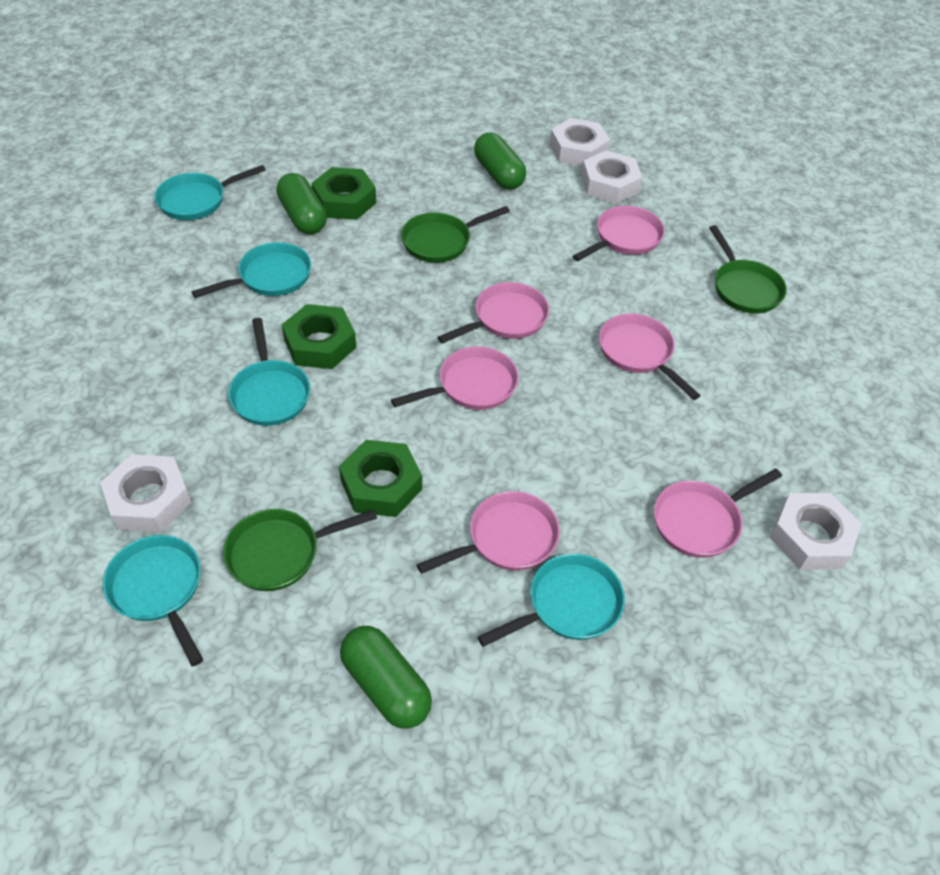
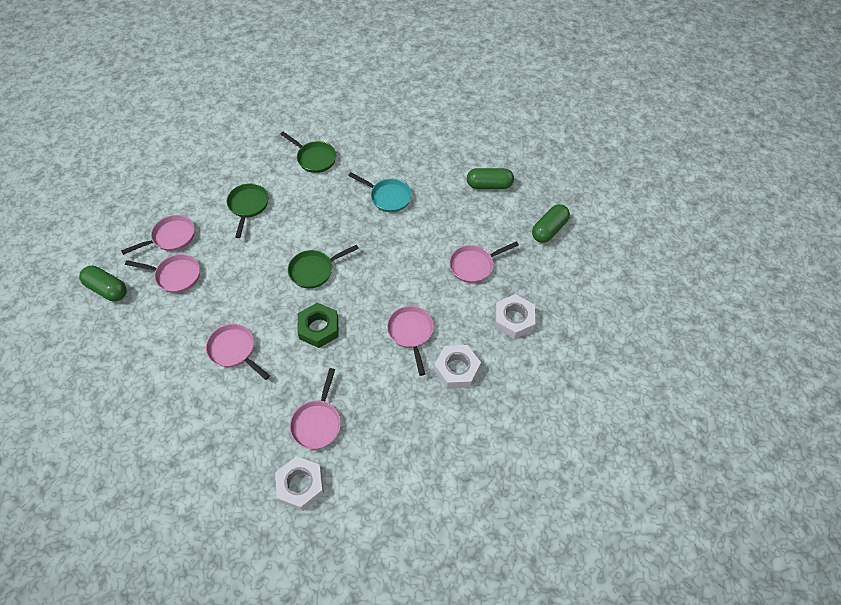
green nut: [282,304,356,369] [311,167,376,220] [339,440,422,517] = 3 -> [297,302,339,348] = 1
turquoise pan: [103,535,203,666] [154,165,266,220] [192,242,311,298] [228,318,311,426] [478,553,625,647] = 5 -> [348,172,412,212] = 1
white nut: [100,454,191,532] [550,118,610,167] [581,150,643,204] [770,493,862,570] = 4 -> [275,456,324,511] [434,345,481,388] [495,294,535,339] = 3

